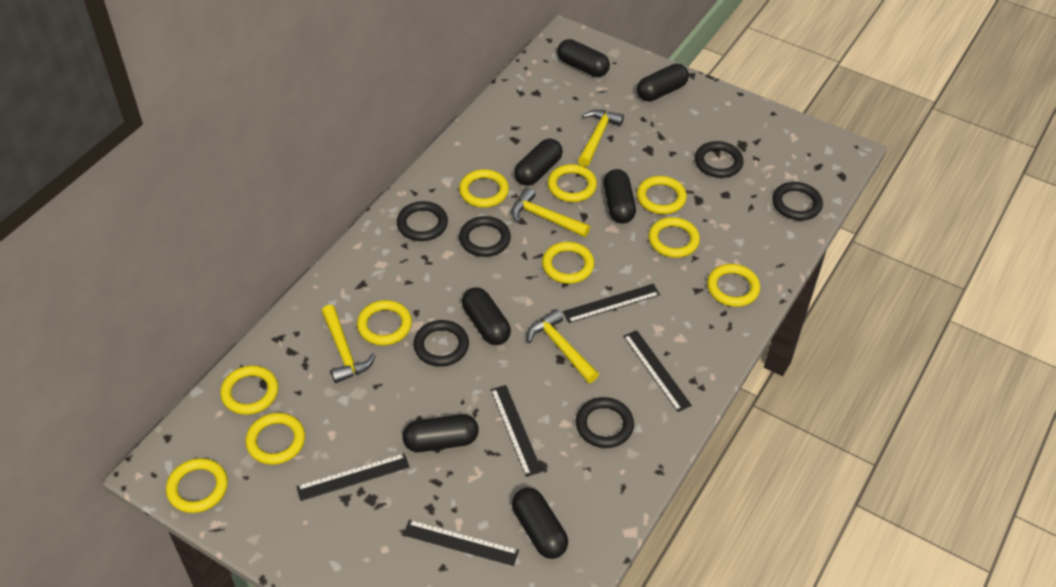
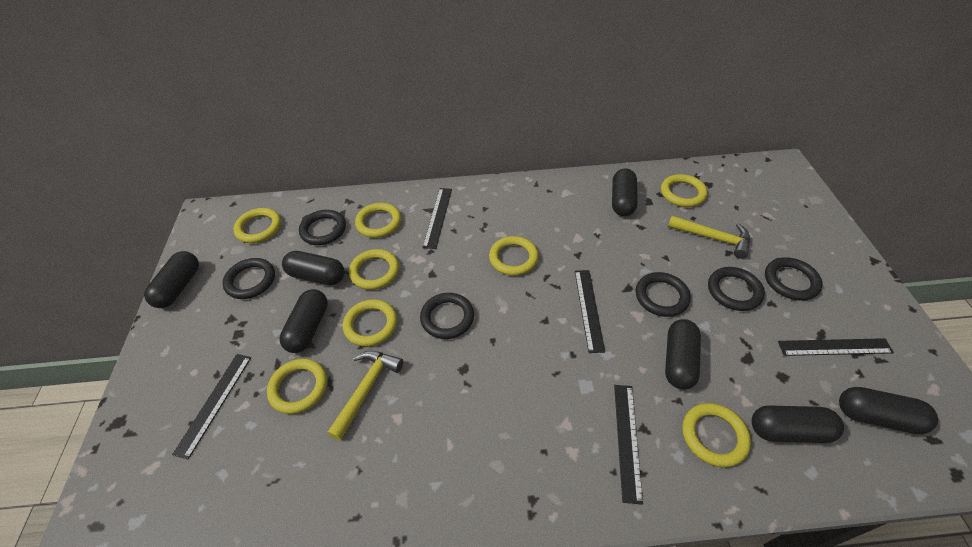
yellow hammer: [321,305,376,383] [511,187,590,237] [527,309,599,383] [578,110,624,167] = 4 -> [327,351,403,441] [668,216,750,259] = 2
yellow ring: [166,458,228,513] [220,365,278,415] [245,413,305,465] [357,300,412,346] [459,169,509,208] [542,242,594,284] [547,164,597,202] [637,176,687,214] [648,217,700,258] [707,264,760,307] = 10 -> [233,208,281,243] [267,359,327,414] [343,299,397,347] [349,249,399,290] [355,203,401,238] [489,236,539,276] [661,174,708,207] [682,403,751,467] = 8

